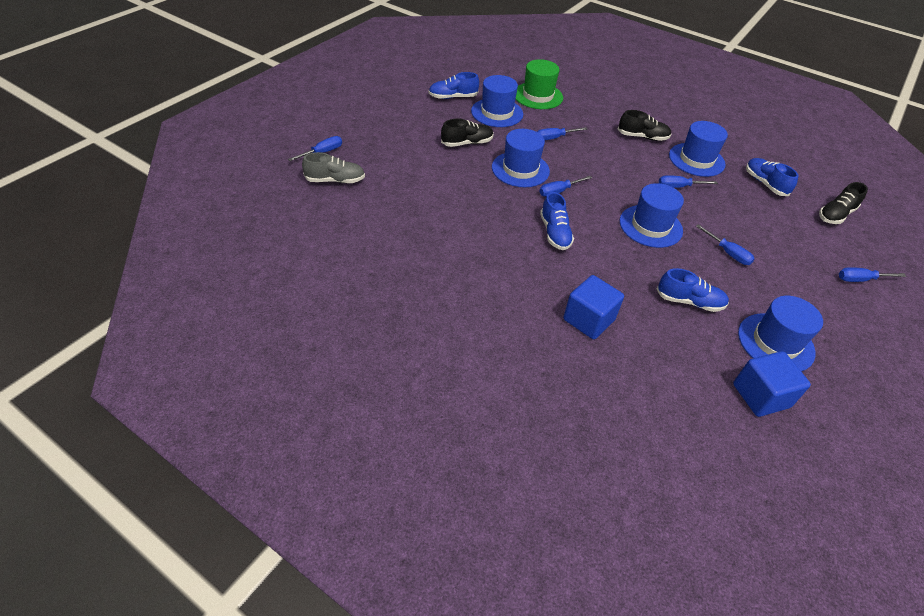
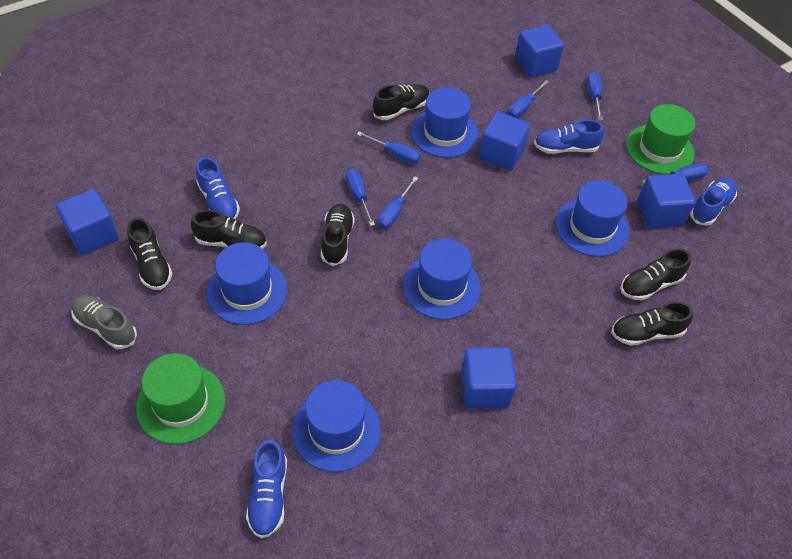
black shoe: [441,118,494,147] [618,110,672,141] [819,182,868,224] = 3 -> [127,218,172,290] [191,210,267,249] [321,203,355,266] [373,84,430,120] [611,301,693,346] [620,248,691,301] = 6
blue cube: [563,275,624,339] [733,351,811,417] = 2 -> [56,189,119,255] [461,347,517,409] [479,112,530,171] [515,25,564,77] [637,174,696,229] = 5
green hat: [516,59,563,109] = 1 -> [136,353,225,444] [626,104,695,174] = 2

